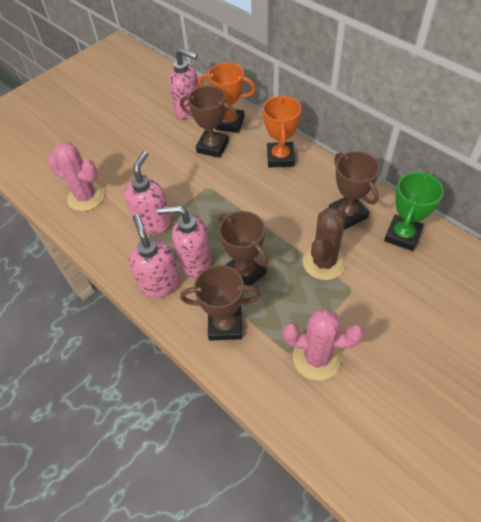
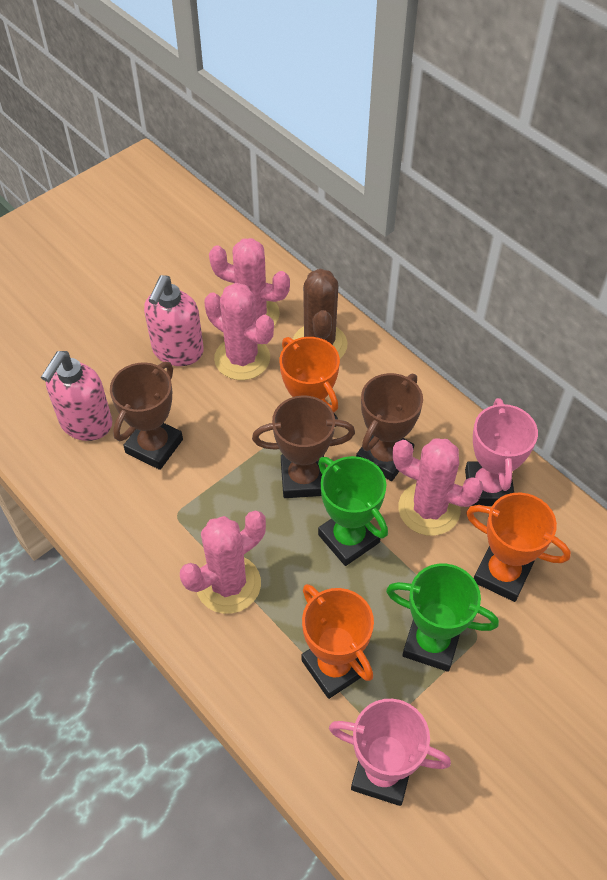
brown trophy: [180,86,237,158] [180,265,261,341] [219,211,269,286] [329,151,380,229] = 4 -> [110,362,183,470] [252,395,355,498] [356,373,423,481] = 3
green trophy: [384,172,444,251] = 1 -> [318,456,388,566] [386,564,499,672] = 2
orange trophy: [199,63,256,133] [263,95,301,168] = 2 -> [280,337,340,427] [301,584,374,699] [466,493,571,602] = 3
pink cactus: [47,142,105,211] [283,308,364,380] = 2 -> [180,511,266,614] [204,283,274,380] [209,238,290,325] [392,438,484,536] = 4
pink soap dispenser: [124,151,171,234] [129,214,180,298] [157,205,211,277] [169,48,199,119] = 4 -> [41,351,112,441] [144,275,204,366] = 2
pink trophy: none = 0 -> [329,699,451,806] [465,398,538,506] = 2

